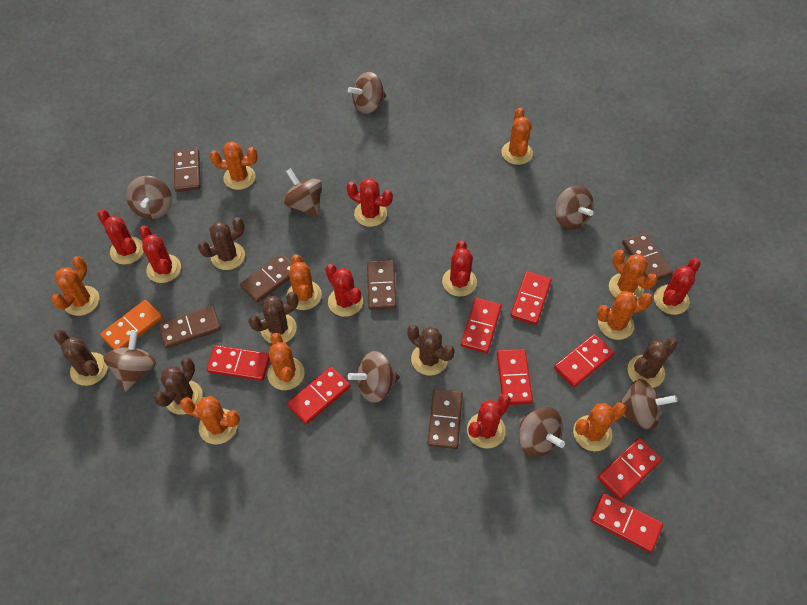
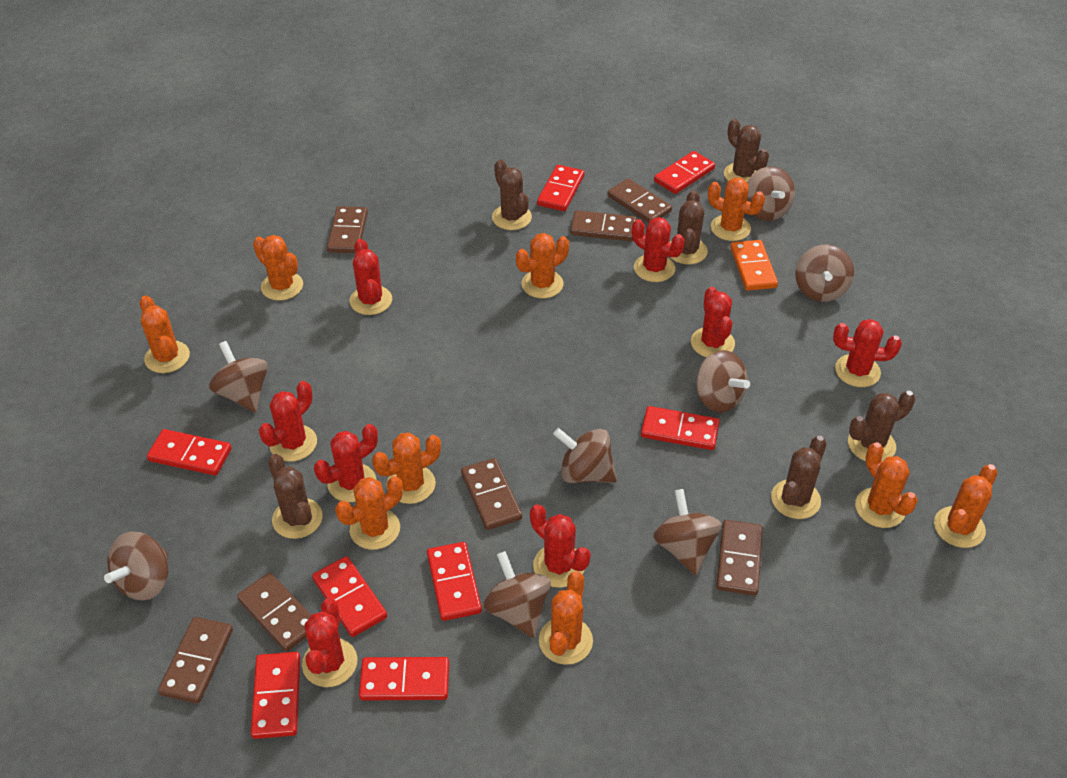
brown domino: [159,306,221,348] [174,148,200,192] [240,254,292,303] [367,260,396,310] [427,389,463,449] [622,232,673,281] = 6 -> [158,617,233,704] [237,572,311,652] [327,206,368,253] [461,458,522,530] [570,210,637,241] [608,178,672,223] [716,520,763,596] = 7
red cactus: [98,209,144,265] [139,226,181,283] [325,264,363,317] [347,178,393,227] [442,240,477,297] [467,394,511,449] [654,258,701,315] = 7 -> [259,381,317,461] [302,598,358,687] [314,424,378,502] [350,239,392,315] [530,504,591,588] [632,217,685,282] [691,287,735,358] [833,319,902,387] = 8

